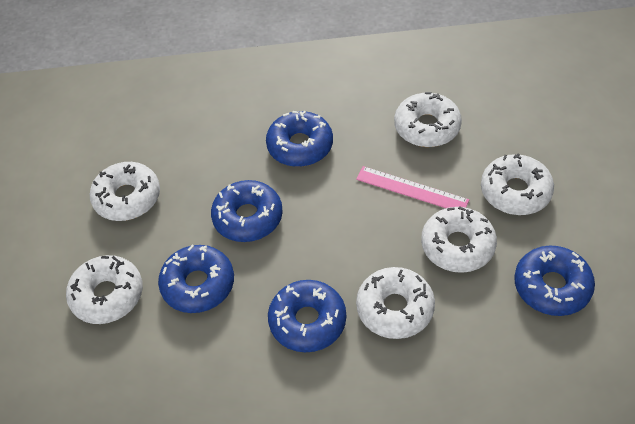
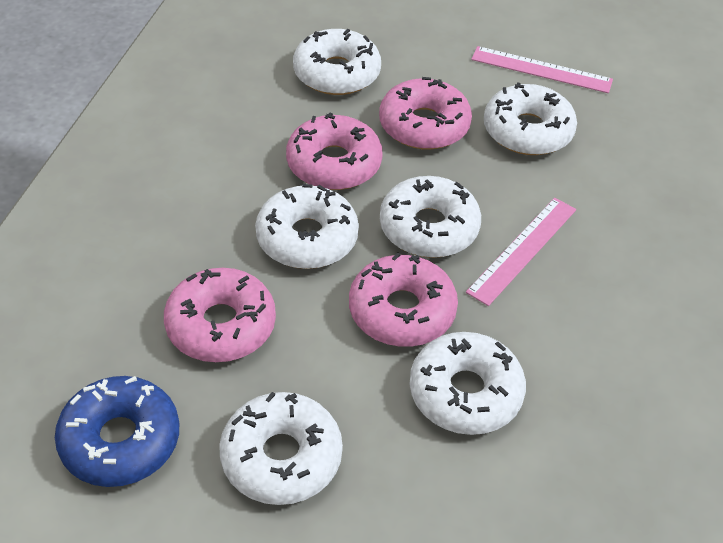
blue donut: [158,245,234,313] [211,180,283,242] [266,111,333,167] [268,280,346,352] [514,246,595,316] = 5 -> [55,376,179,487] = 1
pink donut: none = 0 -> [164,268,276,362] [286,112,383,190] [349,252,458,347] [379,77,472,150] = 4
pink ruler: [356,166,469,208] = 1 -> [466,198,576,306] [471,46,613,93] = 2

